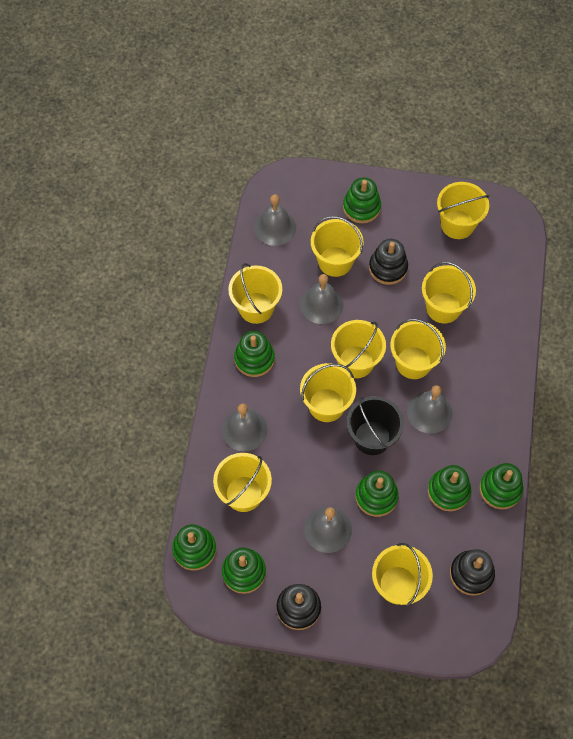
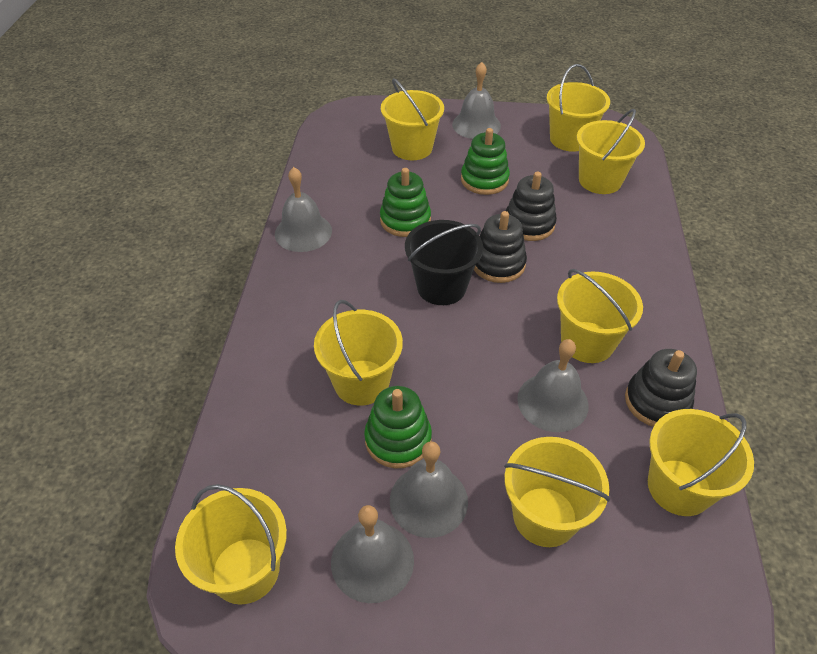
green stacking toy: [172,524,216,571] [222,547,266,594] [234,331,275,377] [343,177,381,223] [355,470,399,517] [428,465,471,511] [479,463,523,509] = 7 -> [364,386,432,469] [380,168,431,237] [461,128,510,195] = 3
yellow bucket: [213,453,272,512] [228,263,282,324] [300,363,356,422] [311,216,364,277] [331,320,386,378] [372,543,433,606] [390,319,446,379] [422,262,476,324] [437,182,490,239] = 9 -> [175,484,287,604] [314,300,403,406] [381,78,444,160] [504,437,610,547] [547,64,610,152] [557,269,643,363] [577,109,645,194] [648,409,754,516] = 8

